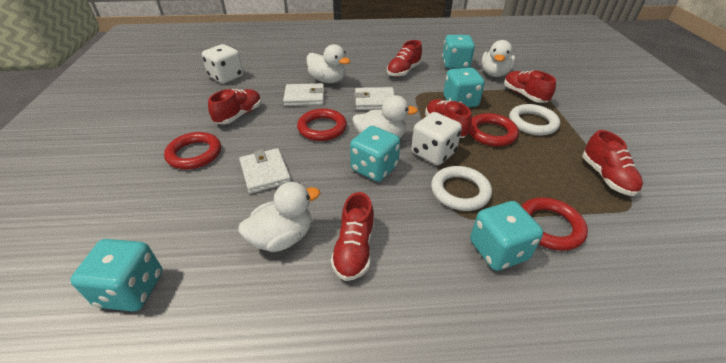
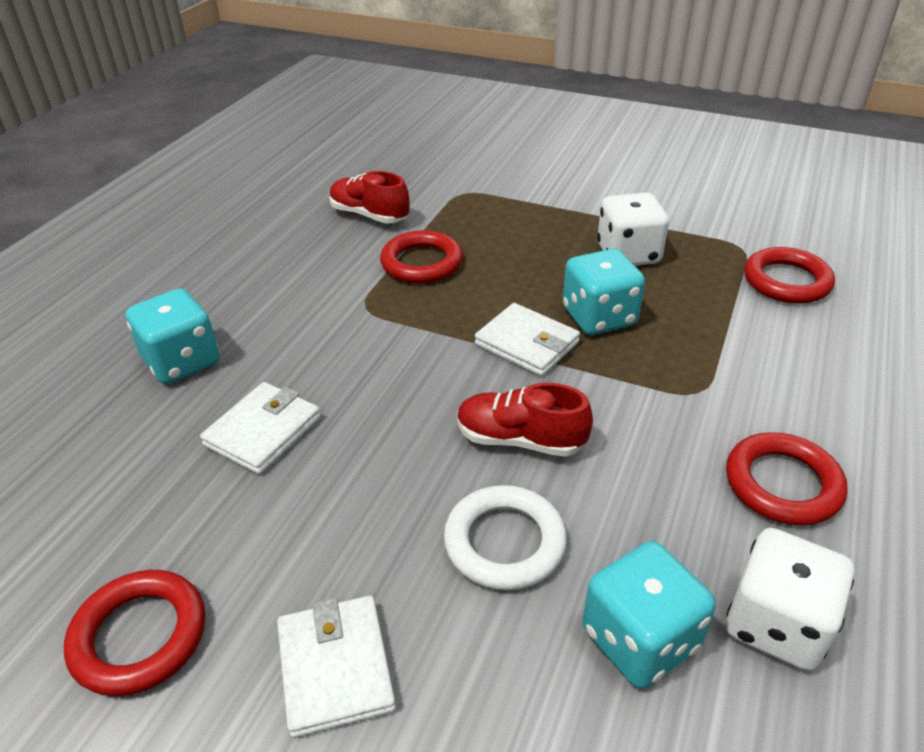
red shoe: [208,89,261,124] [331,192,374,281] [387,40,422,77] [425,99,472,138] [504,70,556,103] [582,130,643,196] = 6 -> [330,171,409,224] [457,383,593,457] = 2
turquoise dice: [70,239,163,311] [350,126,400,182] [442,35,475,69] [443,68,485,107] [470,201,543,271] = 5 -> [126,289,220,384] [563,249,645,335] [582,541,716,688] = 3
white duck: [238,182,320,252] [306,44,350,83] [352,95,418,138] [481,40,515,77] = 4 -> none = 0
white ring: [431,166,492,211] [509,104,560,136] = 2 -> [444,485,567,591] = 1

